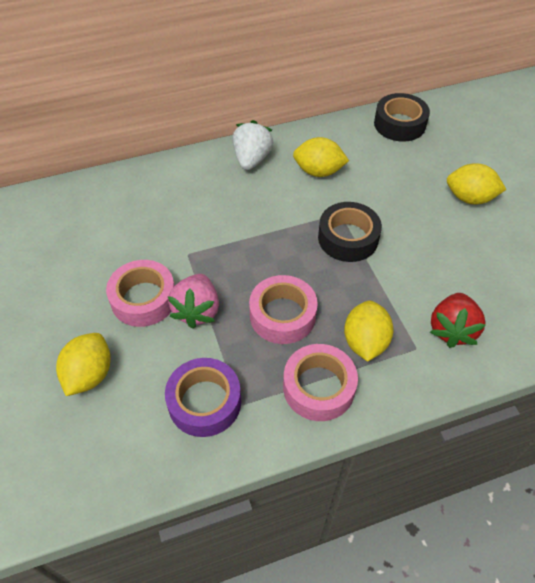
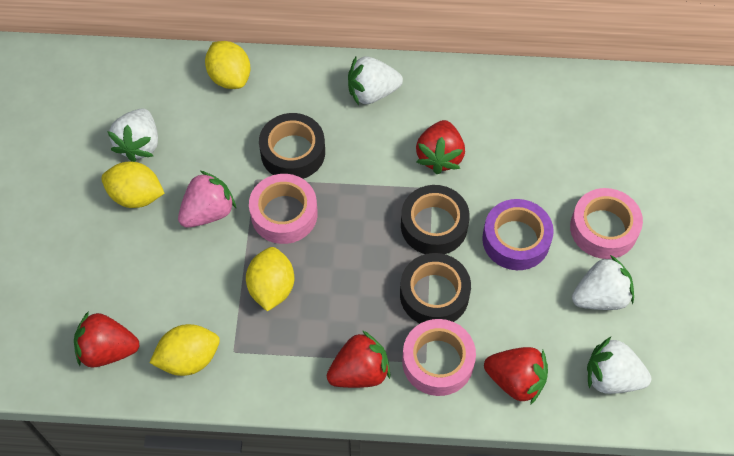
black tape: [318,202,382,262] [374,93,430,142] = 2 -> [259,113,325,179] [400,253,471,323] [401,185,470,254] = 3
red strawberry: [430,293,485,348] = 1 -> [74,311,140,367] [327,330,390,388] [416,120,465,174] [484,347,548,405] = 4
white strawberry: [233,120,273,170] = 1 -> [107,108,158,162] [348,56,403,105] [572,255,634,310] [587,337,651,394] = 4

